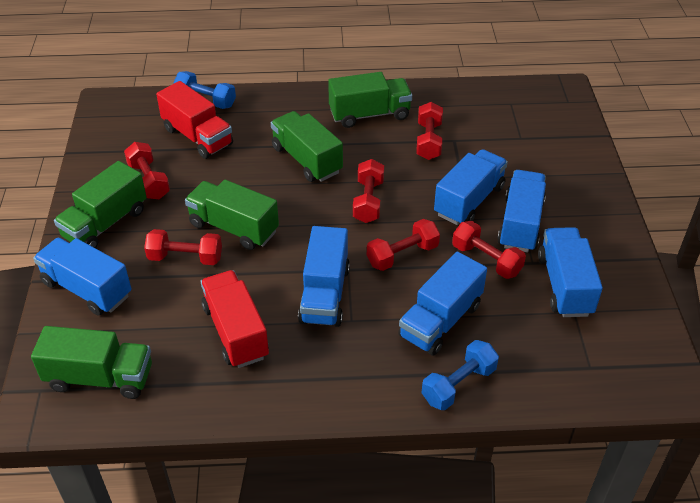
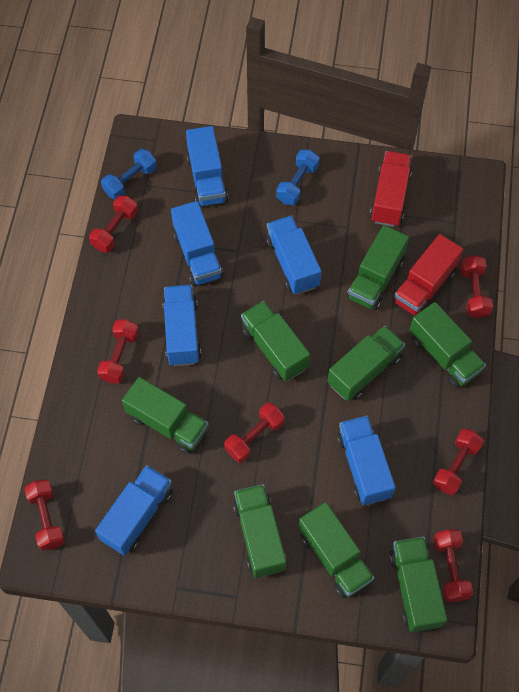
green truck: [31,326,152,399] [54,161,147,248] [185,180,279,250] [271,111,343,182] [328,72,412,128] = 5 -> [122,377,208,454] [233,484,286,578] [241,301,310,382] [298,502,374,598] [327,326,405,401] [347,225,409,311] [389,537,447,632] [409,302,486,388] = 8
red dumbbell: [124,142,170,199] [144,229,222,265] [353,159,384,223] [367,219,440,271] [416,102,443,160] [452,221,526,279] = 6 -> [24,480,65,551] [89,195,138,253] [97,319,139,383] [224,403,285,463] [433,428,484,495] [433,529,473,602] [460,255,493,318] = 7

